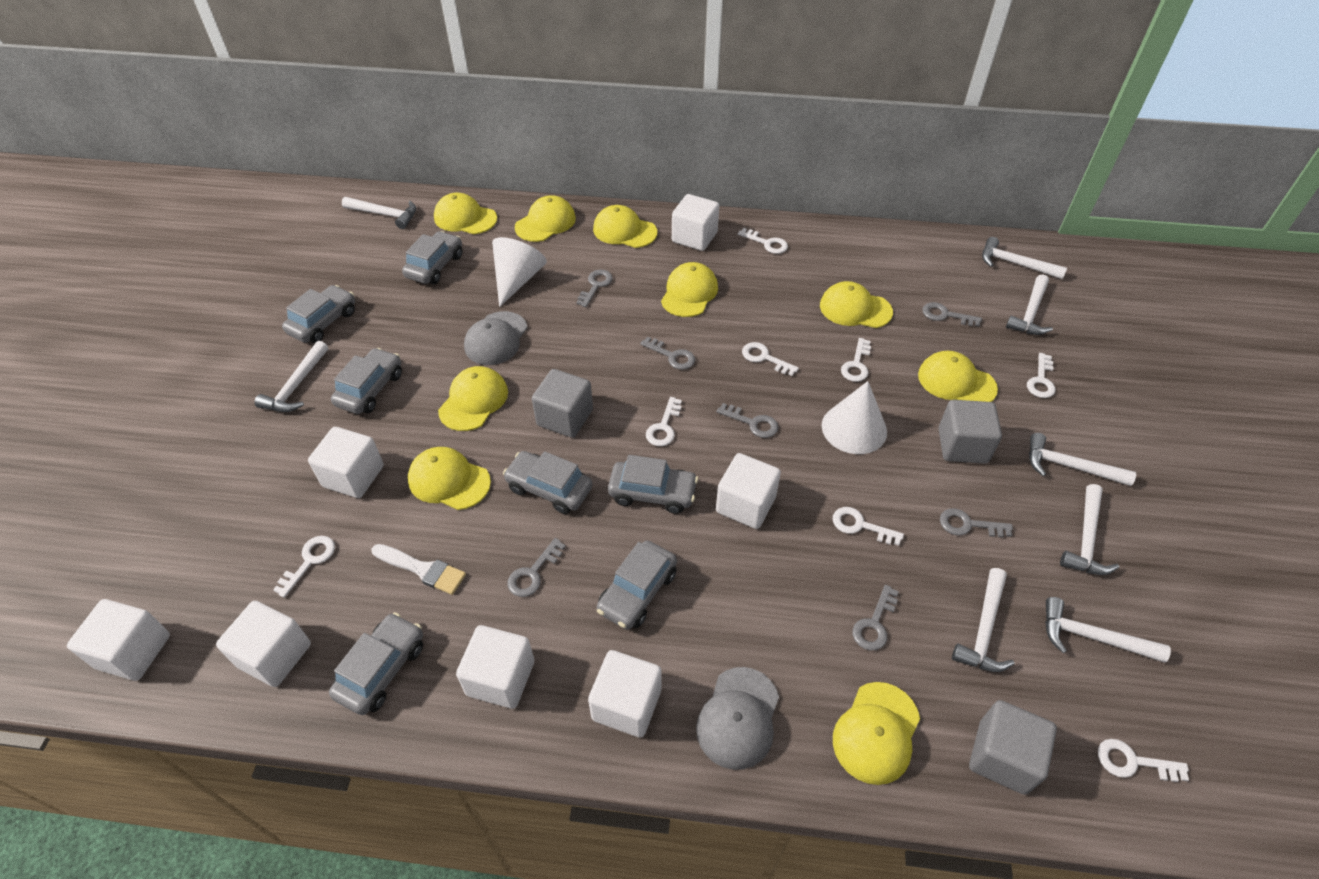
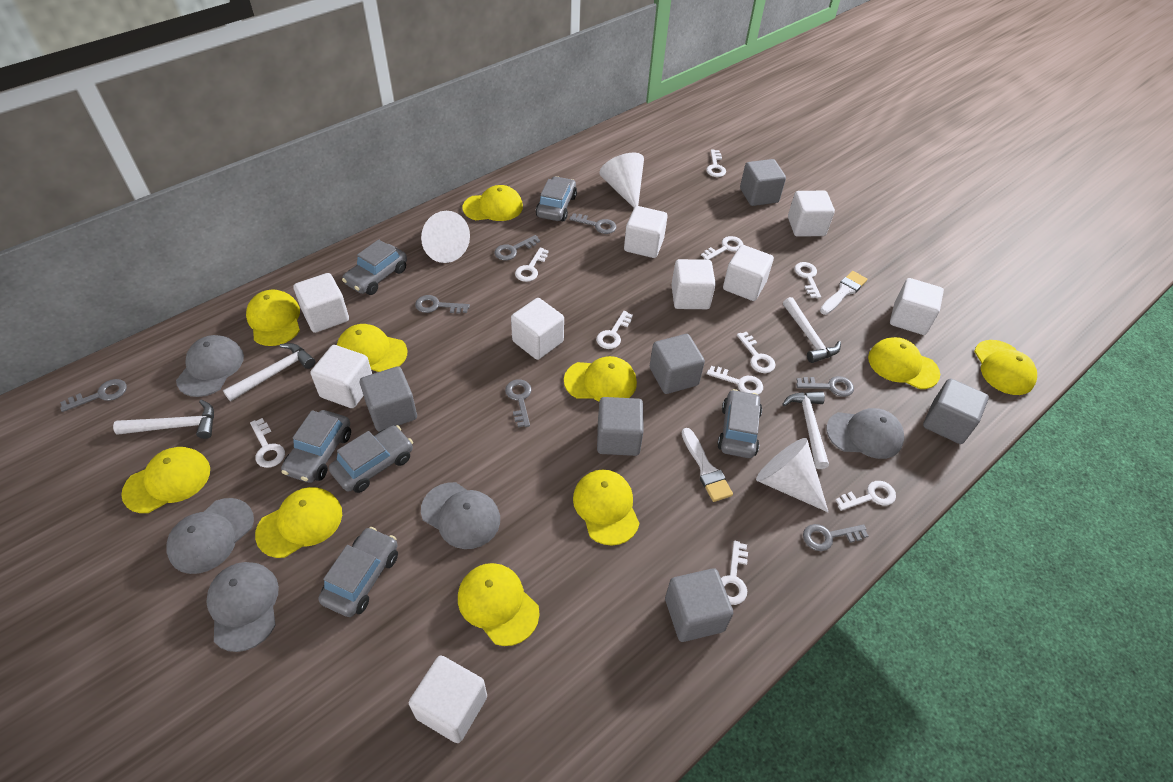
grey cap: [464,311,528,365] [696,667,779,770] = 2 -> [166,498,254,574] [176,335,244,397] [206,562,279,652] [421,482,500,549] [826,408,904,459] = 5
grey car: [282,285,355,343] [329,612,423,715] [331,348,402,414] [402,231,462,284] [503,451,593,514] [597,541,677,630] [608,455,698,514] = 7 -> [281,410,351,483] [318,527,398,617] [329,425,413,493] [342,239,407,295] [536,176,577,221] [717,389,762,458] = 6
grey cube: [532,369,593,438] [938,400,1002,464] [969,700,1057,795] = 3 -> [360,366,417,432] [597,397,644,456] [650,334,705,394] [665,568,733,642] [740,159,786,206] [923,378,989,444] = 6
white brush: [372,544,466,595] = 1 -> [682,428,733,502] [820,271,868,315] = 2
white cone: [492,237,547,307] [822,381,887,454] = 2 -> [421,211,470,263] [599,153,644,208] [756,438,828,512] = 3
white cube: [67,599,170,681] [216,601,311,687] [308,427,384,498] [456,625,534,709] [588,650,661,738] [672,194,719,251] [716,453,781,529] = 7 -> [293,273,349,333] [310,345,372,408] [409,655,487,743] [511,298,564,360] [624,206,668,258] [671,259,716,309] [723,245,774,301] [788,191,835,237] [890,278,944,335] = 9
white hammer: [254,341,328,412] [342,197,416,229] [952,568,1014,672] [982,237,1067,279] [1006,274,1053,335] [1029,433,1136,486] [1045,597,1171,663] [1060,484,1119,575] = 8 -> [113,400,214,439] [223,343,315,401] [782,391,829,469] [783,297,841,363] = 4
white key: [273,536,335,598] [646,397,682,446] [738,228,788,254] [742,342,799,376] [833,507,904,546] [841,338,871,382] [1027,353,1055,398] [1098,739,1189,782] = 8 -> [250,418,285,468] [515,247,549,282] [596,311,633,349] [701,236,743,260] [706,149,726,177] [707,366,763,395] [721,541,748,605] [737,332,776,373] [795,262,821,298] [835,481,896,511] = 10
yellow cap: [408,447,491,510] [434,193,497,234] [438,366,508,431] [515,195,576,242] [593,205,657,248] [661,262,718,317] [820,281,893,328] [833,682,920,785] [918,351,998,402] = 9 -> [121,447,210,513] [246,290,300,346] [255,487,342,558] [337,324,408,372] [458,563,539,646] [462,185,523,221] [564,356,637,401] [573,469,639,546] [868,337,940,389] [974,340,1037,395] = 10

